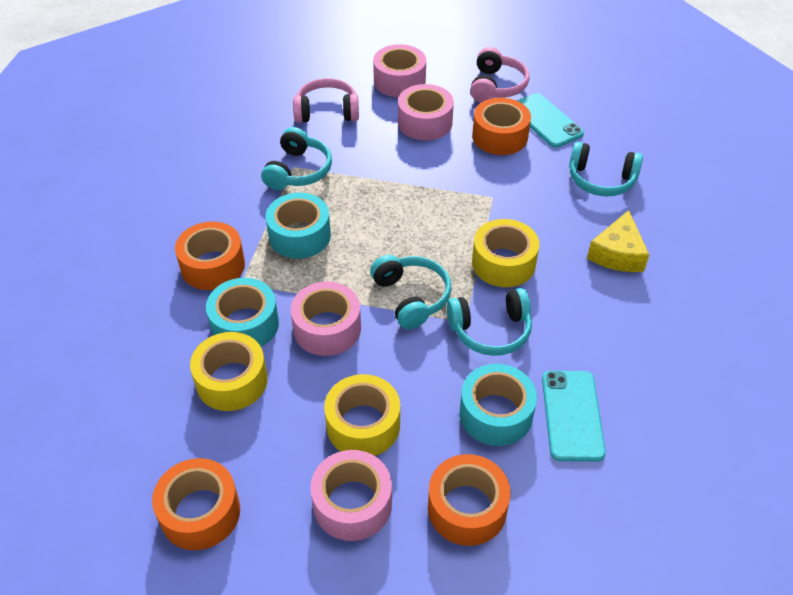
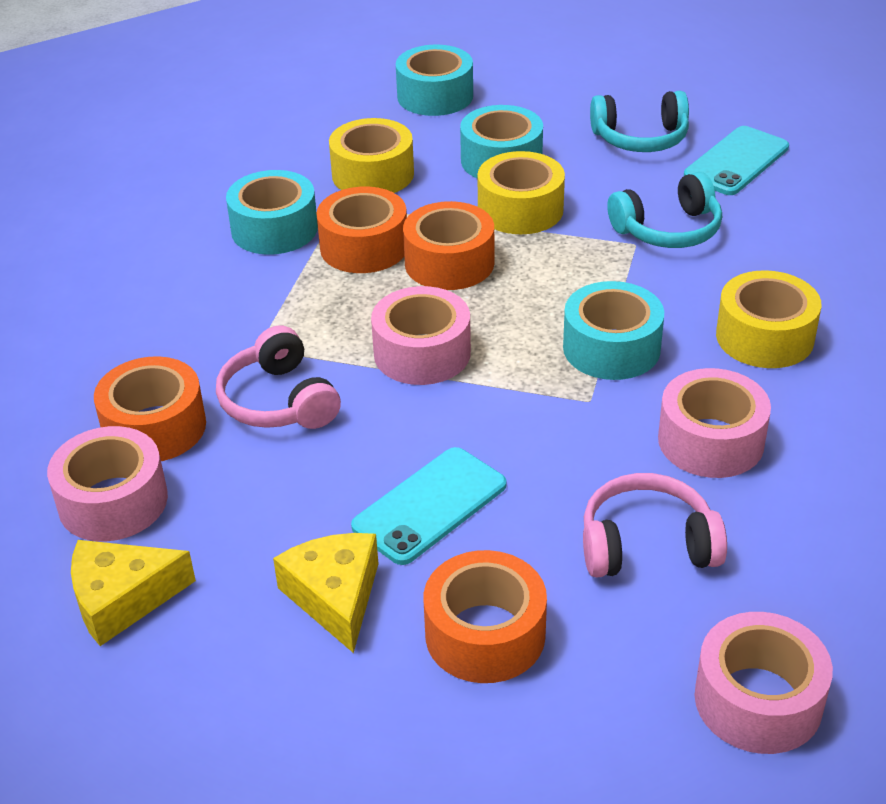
turquoise headphones: [261,127,332,190] [370,255,452,329] [447,288,532,356] [569,142,643,197] = 4 -> [590,91,689,152] [607,172,722,248] = 2
turquoise tape: [206,278,279,347] [266,193,331,259] [460,364,537,446] = 3 -> [226,170,318,255] [396,45,473,116] [460,105,543,179] [563,281,664,380] = 4
yellow cheese: [587,210,649,272] = 1 -> [71,540,196,646] [273,533,378,653] = 2

